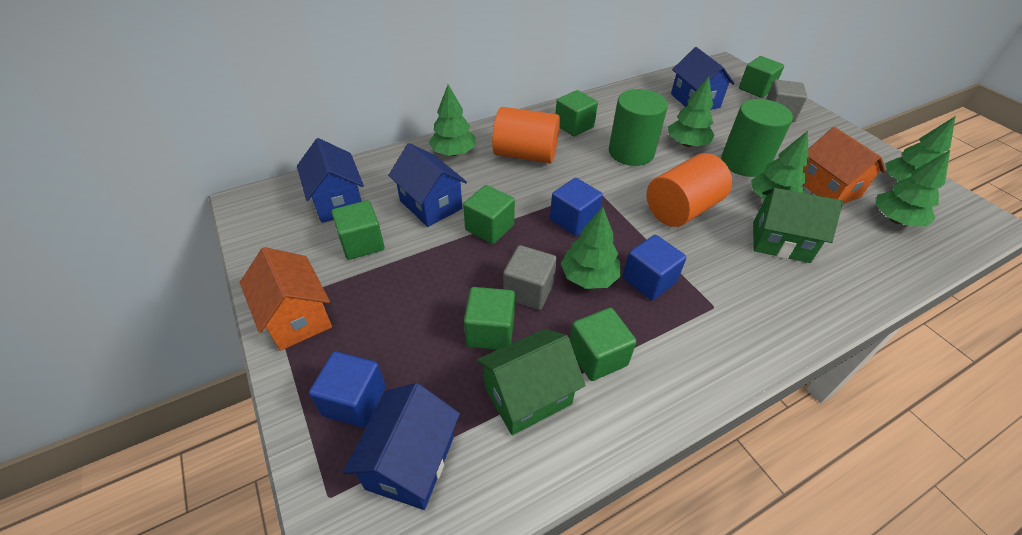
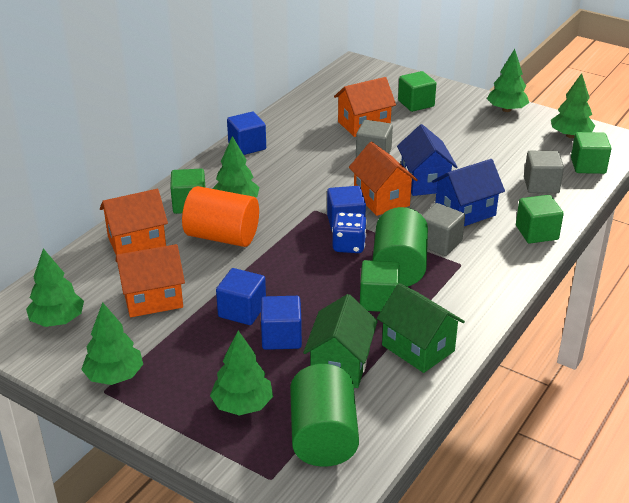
blue cube: [309,351,386,428] [550,178,603,236] [623,235,687,300] = 3 -> [216,268,266,325] [227,112,266,155] [261,296,302,350] [327,186,366,231] = 4
blue dice: none = 0 -> [332,212,367,253] = 1
blue house: [297,138,364,223] [343,383,460,510] [388,143,467,227] [671,47,734,110] = 4 -> [397,124,457,196] [432,159,505,226] = 2
green cube: [332,200,384,260] [463,185,515,244] [464,287,515,350] [555,90,598,137] [570,308,637,381] [739,56,784,98] = 6 -> [170,169,206,214] [360,260,400,312] [398,71,437,112] [516,195,564,244] [571,132,612,174] = 5
grey cube: [503,245,557,310] [766,80,807,122] = 2 -> [356,120,393,158] [422,203,465,256] [524,151,564,193] = 3
orange cylinder: [492,107,560,163] [647,153,732,227] = 2 -> [182,186,259,247] = 1
orange house: [240,247,332,351] [802,127,886,204] = 2 -> [100,189,168,255] [116,244,185,317] [334,77,396,137] [349,142,418,216] = 4

